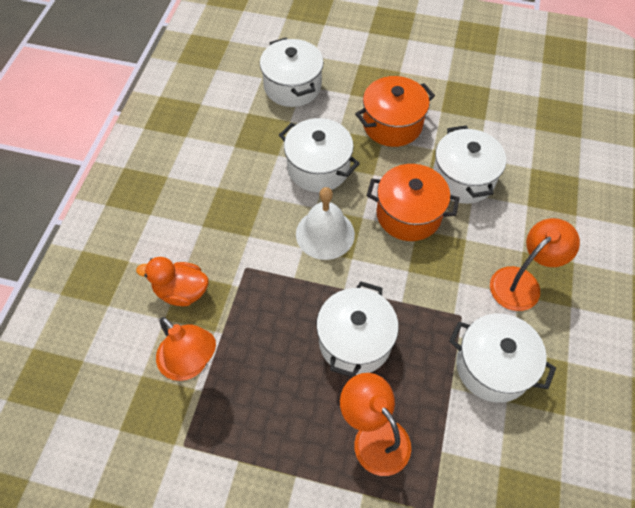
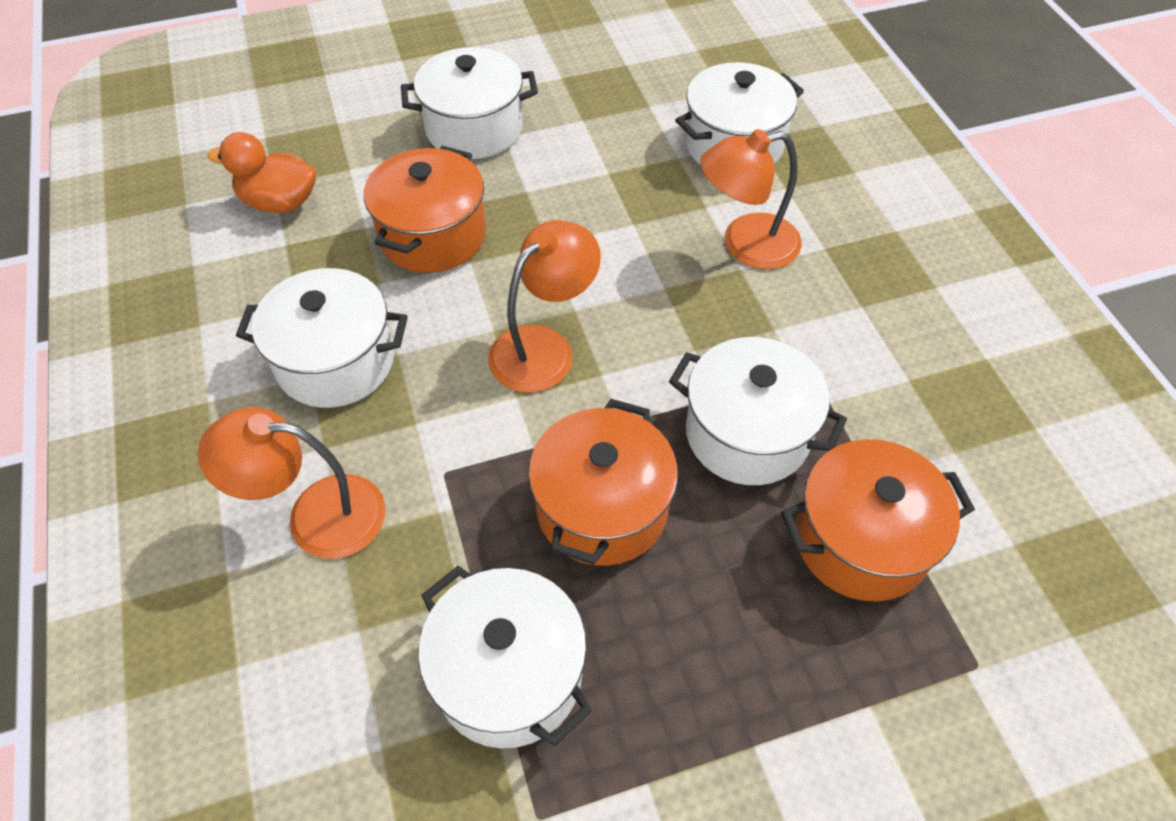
orange pot: [355,76,435,147] [366,164,460,241] = 2 -> [364,146,486,273] [528,399,678,566] [781,439,975,601] = 3
white bell: [296,187,355,260] = 1 -> none = 0

